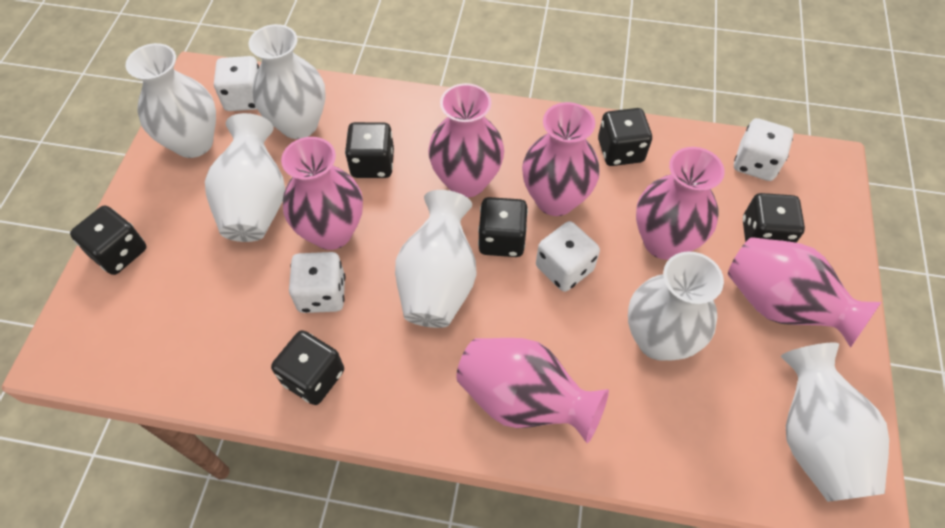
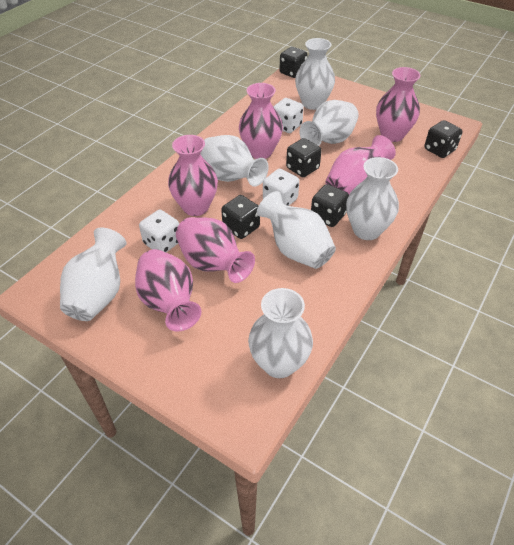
black dice: [70,206,147,275] [271,330,344,405] [345,122,394,178] [478,197,528,257] [598,108,652,166] [743,193,805,243] = 6 -> [221,195,260,239] [279,47,308,78] [286,138,322,177] [311,184,349,227] [424,120,463,158] = 5
white dice: [214,56,259,111] [289,252,345,313] [536,221,600,292] [734,118,794,181] = 4 -> [139,210,179,252] [263,169,299,206] [273,98,304,133] = 3
white vase: [125,43,216,158] [205,113,285,242] [249,24,326,139] [395,190,477,328] [628,251,724,361] [781,343,889,502] = 6 -> [60,228,126,321] [200,135,269,187] [248,288,313,378] [257,191,336,269] [295,38,335,110] [300,100,359,146] [346,157,399,240] = 7

